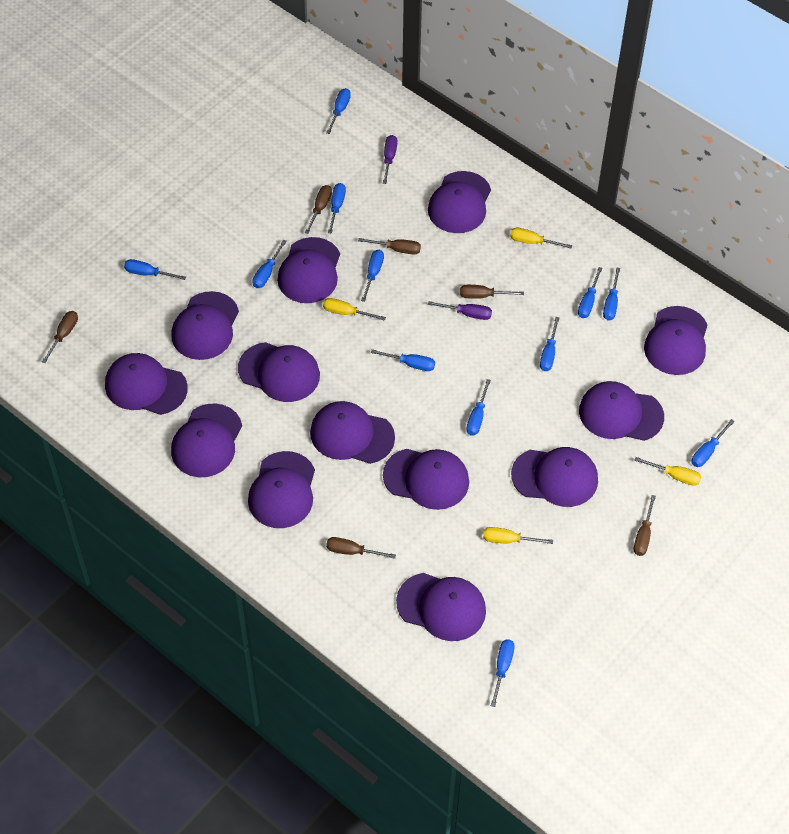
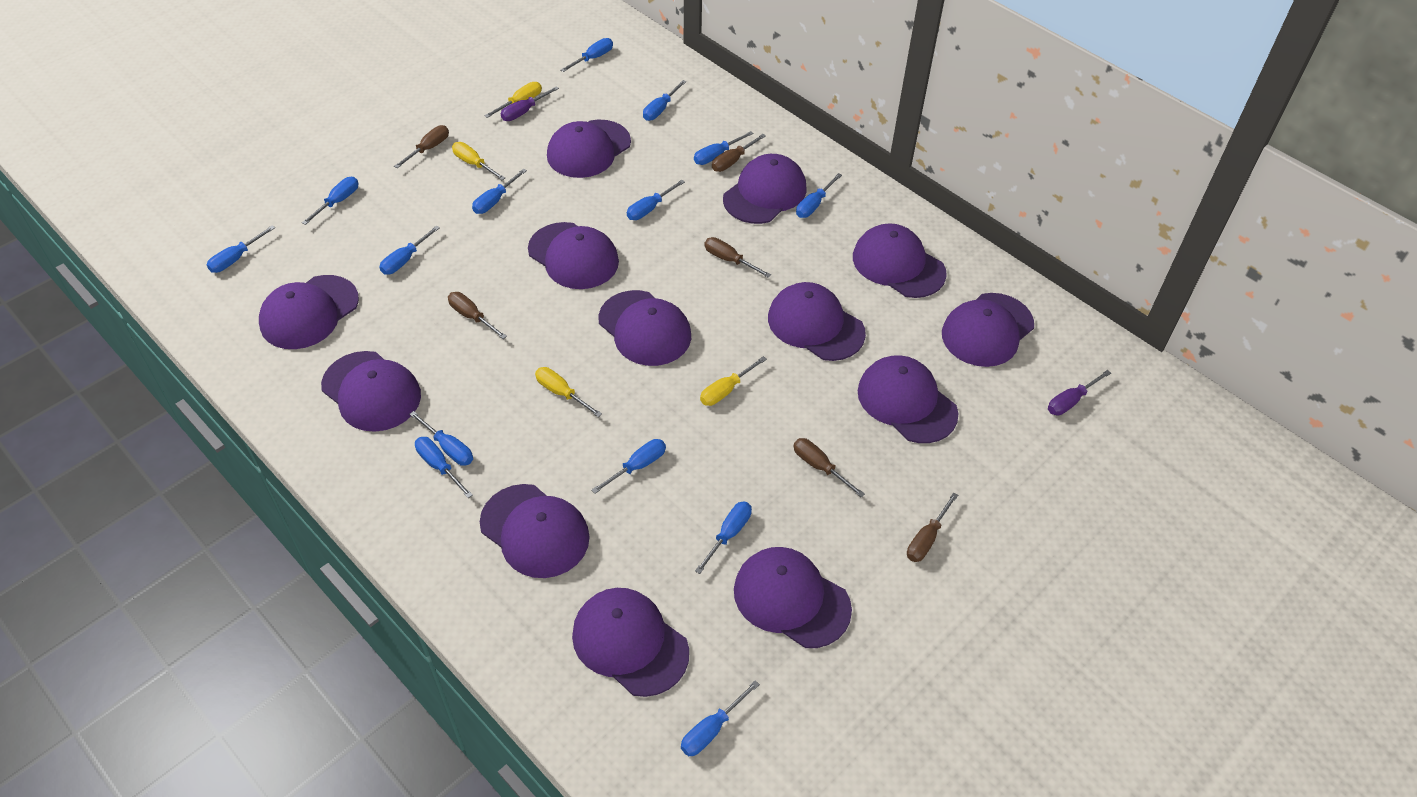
blue screwdriver: [124,259,186,280] [252,240,287,288] [326,88,351,134] [328,183,346,234] [361,250,384,302] [371,349,435,371] [466,379,491,436] [491,639,515,707] [540,317,560,371] [578,267,603,318] [603,267,620,320] [692,419,735,467] = 12 -> [207,225,275,273] [302,177,359,225] [380,225,440,275] [409,411,473,466] [415,437,473,498] [472,169,527,214] [561,38,613,72] [592,439,666,493] [627,180,685,220] [643,80,687,121] [681,680,760,756] [694,131,754,165] [695,501,752,574] [796,173,842,218] = 14

